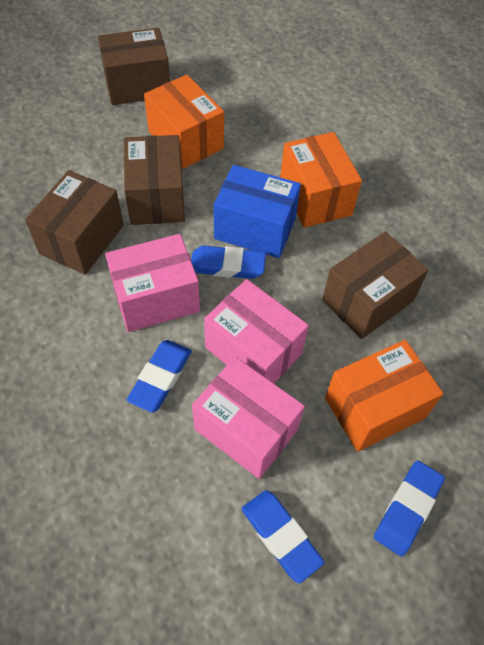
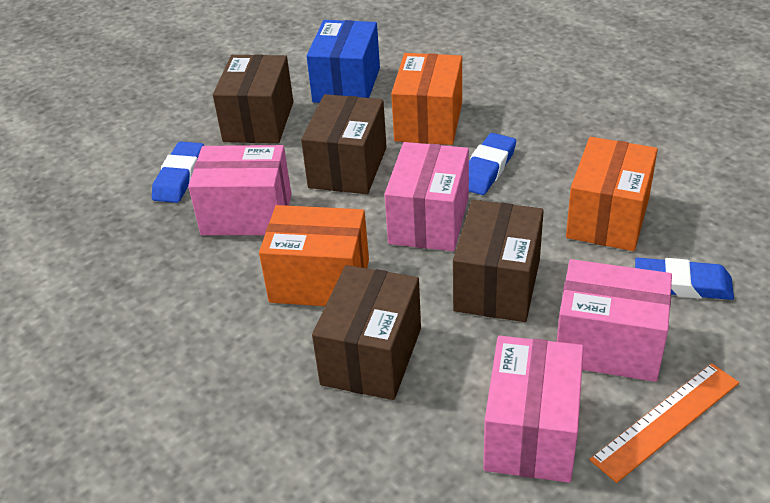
blue eraser: [127,340,192,413] [191,246,266,279] [242,490,324,584] [374,461,445,556] = 4 -> [152,141,204,203] [469,133,516,195] [635,258,734,300] = 3
orange ruler: none = 0 -> [589,363,739,483] = 1
pink box: [105,234,200,332] [192,357,305,479] [204,279,309,383] = 3 -> [188,145,291,235] [384,142,469,251] [483,336,584,483] [557,259,672,382] = 4

